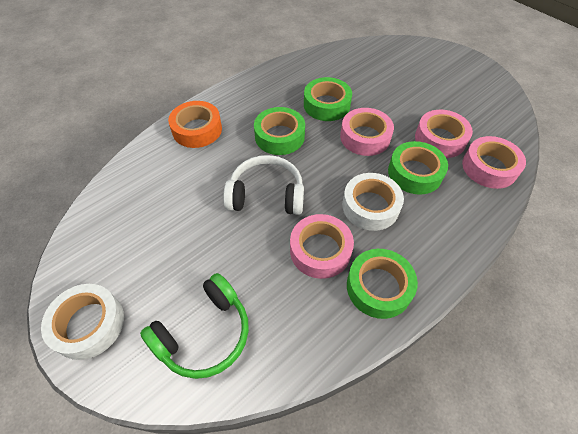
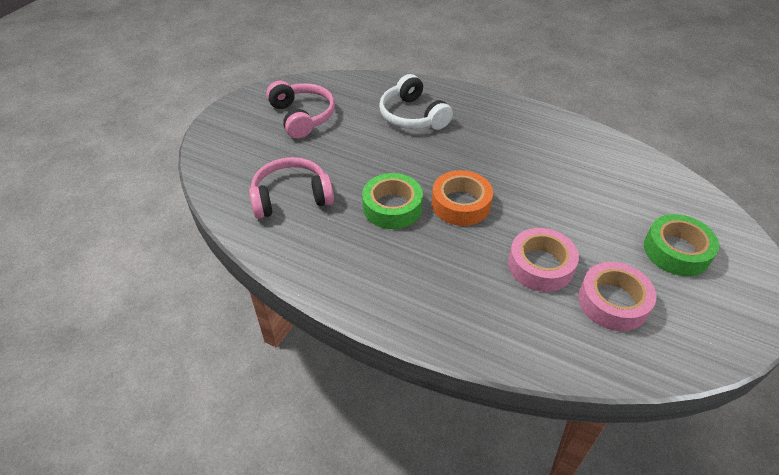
green headphones: [140,273,249,379] = 1 -> none = 0
green tape: [254,107,305,155] [304,77,352,121] [347,249,418,319] [388,141,448,195] = 4 -> [362,173,423,229] [644,214,719,276] = 2
pink headphones: none = 0 -> [249,157,334,219] [266,81,335,139] = 2
pink tape: [290,214,354,279] [340,108,394,156] [415,110,473,158] [462,136,526,189] = 4 -> [508,228,579,292] [578,262,656,331] = 2
white tape: [41,284,124,360] [342,173,404,231] = 2 -> none = 0

